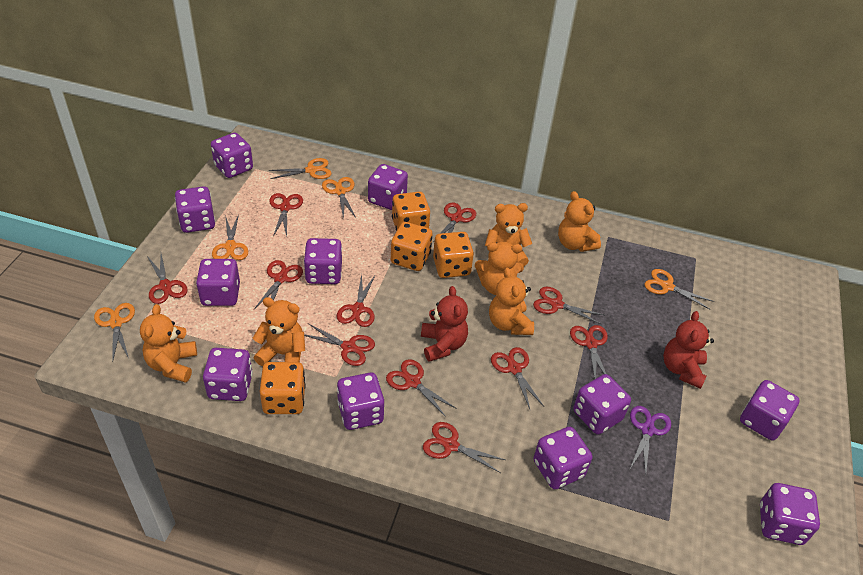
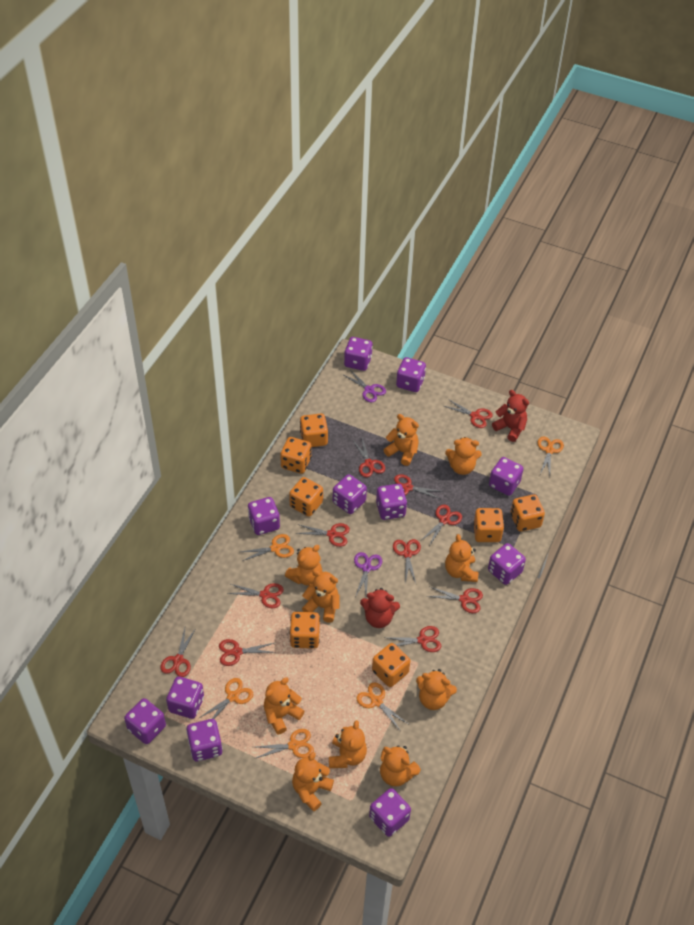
orange dice: [260,362,306,414] [391,222,433,271] [392,192,430,231] [433,232,474,278] = 4 -> [280,437,311,474] [289,477,323,517] [289,612,320,649] [300,413,328,447] [372,643,410,687] [473,508,504,542] [510,495,545,532] = 7
orange teddy bear: [140,304,197,383] [253,297,305,366] [475,242,524,295] [485,203,532,266] [489,268,534,335] [558,191,601,252] = 6 -> [264,677,305,734] [285,545,322,586] [292,752,334,811] [302,570,340,623] [329,720,367,768] [380,745,421,787] [384,414,419,466] [416,669,457,710] [445,437,482,475] [445,534,478,582] = 10
purple scissors: [630,406,671,476] = 1 -> [344,370,386,402] [354,552,382,596] = 2

